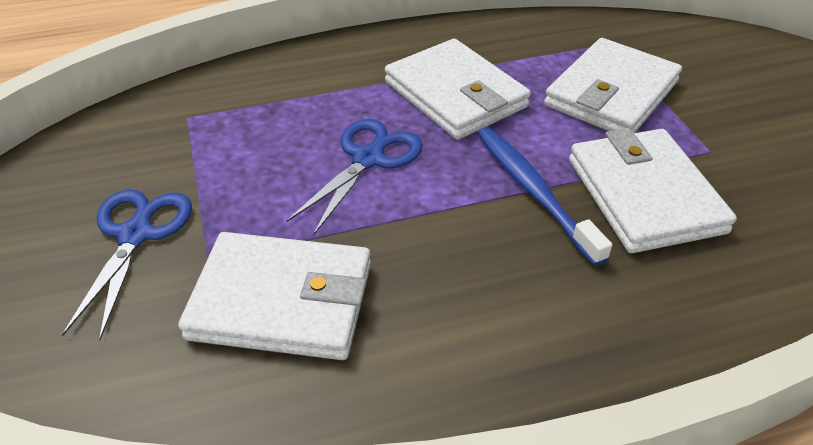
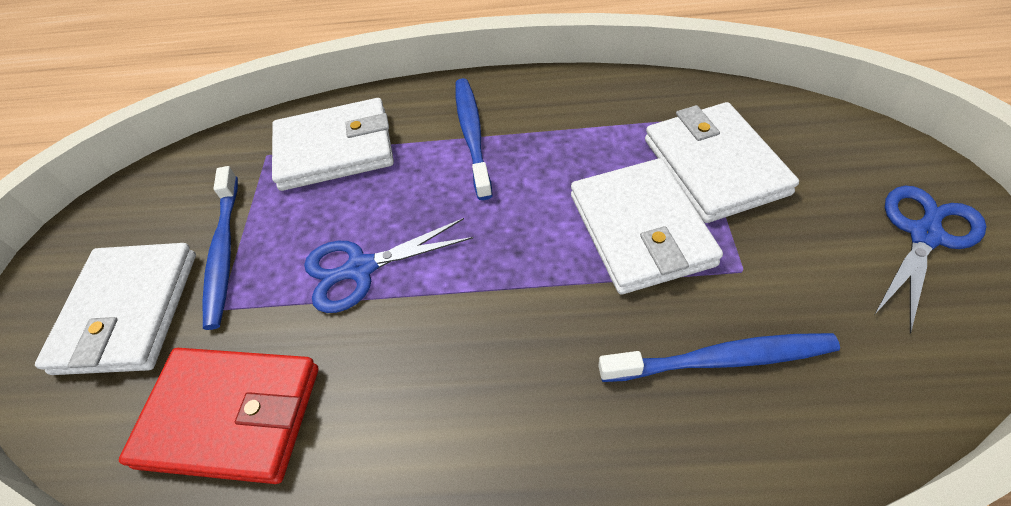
blue toothbrush: [477,127,612,266] = 1 -> [203,166,238,330] [455,78,493,200] [598,333,840,382] = 3
red wallet: none = 0 -> [119,348,319,484] = 1

